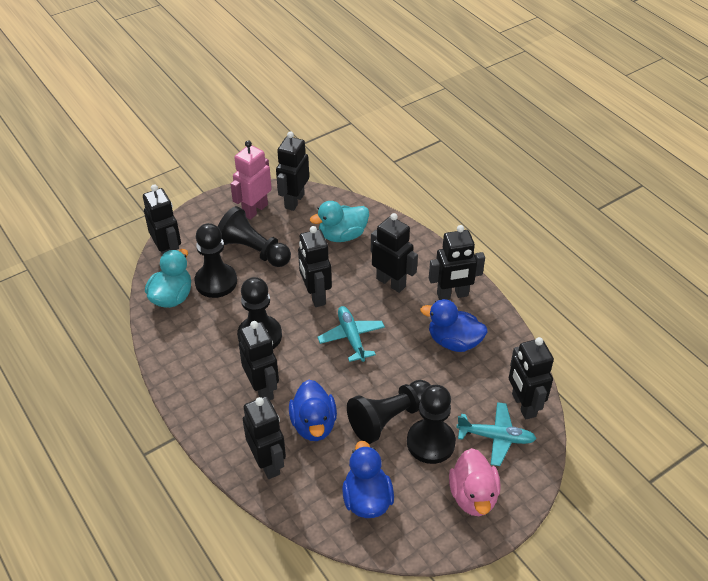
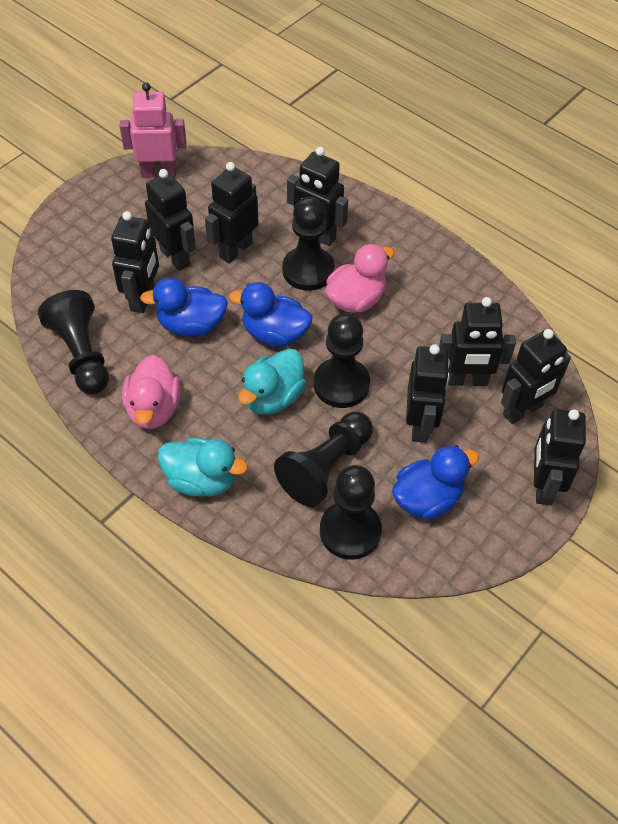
pink duck: [449,448,501,516] = 1 -> [122,355,180,429] [325,244,395,313] = 2
turquoise plane: [317,306,385,362] [456,402,537,466] = 2 -> none = 0

